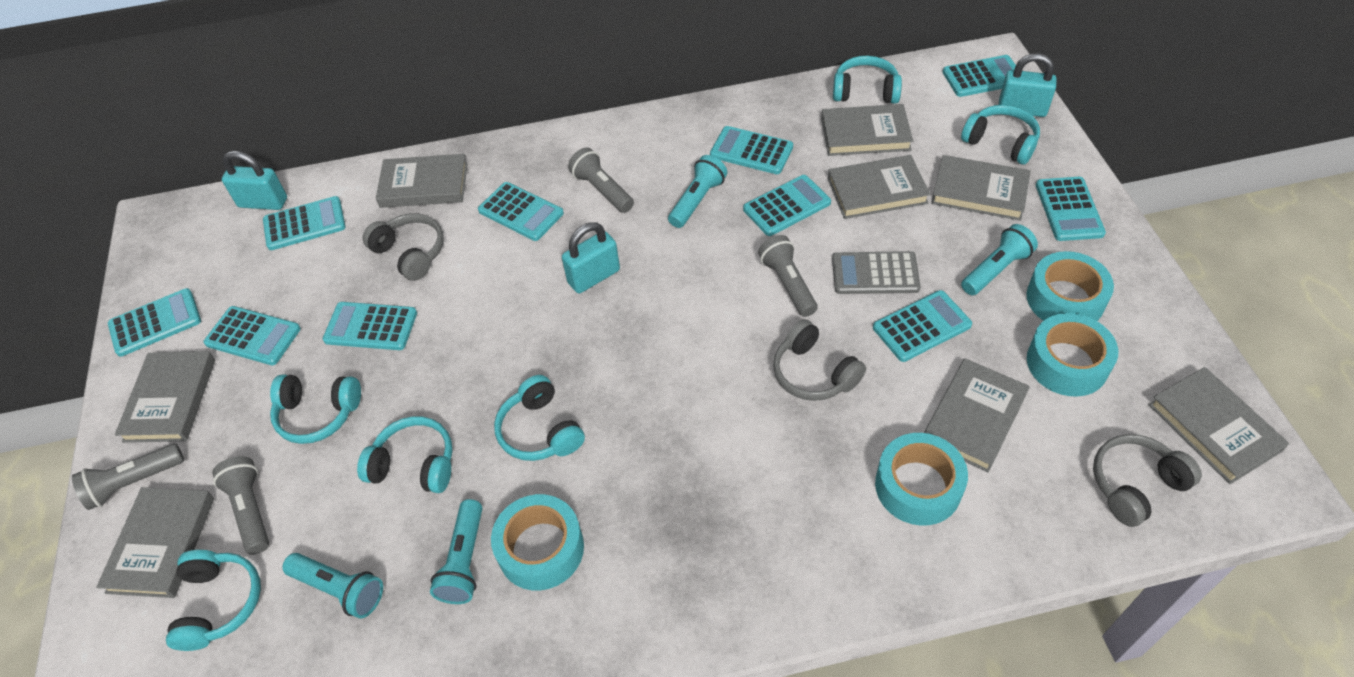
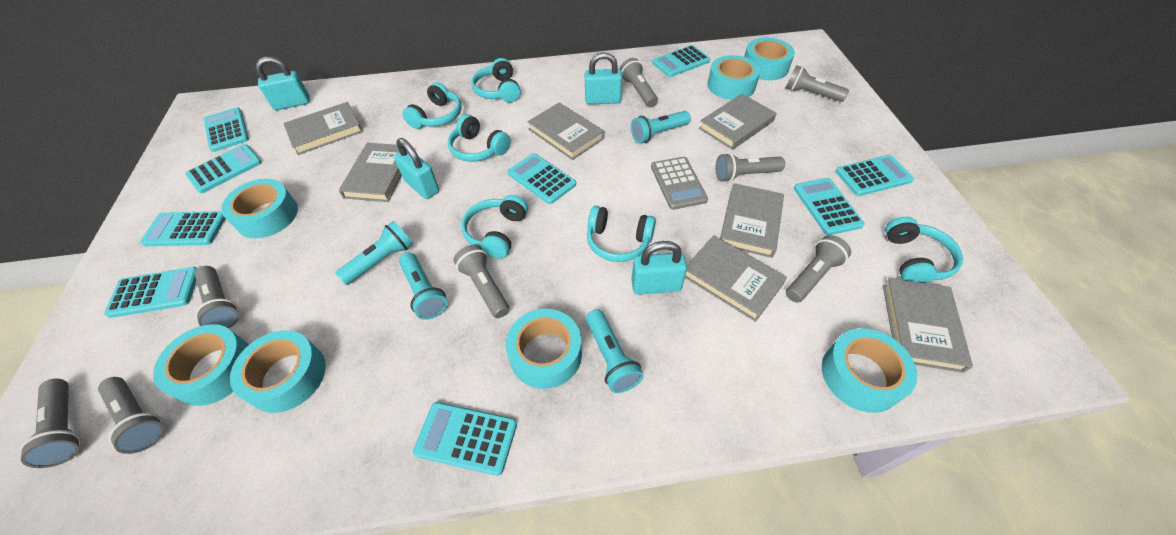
grey book: [96,487,214,598] [115,351,215,443] [376,154,468,208] [821,104,913,156] [828,155,930,219] [924,358,1030,472] [931,155,1031,221] [1149,367,1289,484] = 8 -> [283,102,363,155] [339,143,402,202] [527,102,604,160] [685,235,787,322] [699,94,776,150] [720,183,784,258] [883,278,973,373] = 7
grey flashlight: [72,444,184,510] [212,456,269,555] [568,147,634,213] [758,235,817,317] = 4 -> [19,379,82,468] [98,377,165,454] [195,266,239,328] [454,245,510,318] [620,58,658,107] [716,153,785,182] [786,65,849,102] [786,235,851,303] = 8
grey headphones: [363,213,444,281] [773,319,866,401] [1093,434,1202,527] = 3 -> none = 0
turquoise calculator: [108,288,201,357] [204,306,301,365] [263,196,346,250] [323,302,417,350] [478,182,564,241] [710,126,793,174] [743,175,831,236] [873,290,972,362] [943,55,1016,97] [1036,177,1106,241] = 10 -> [104,267,197,318] [140,211,226,246] [185,144,262,193] [204,107,249,152] [413,402,517,476] [508,153,576,204] [652,45,710,77] [794,178,865,235] [836,155,914,196] = 9
turquoise padlock: [222,151,287,210] [562,222,620,293] [999,53,1057,117] = 3 -> [256,57,310,110] [394,138,439,199] [585,52,622,104] [631,241,687,295] = 4
turquoise tape: [491,494,584,590] [875,433,968,526] [1026,251,1114,321] [1027,313,1118,397] = 4 -> [153,324,249,406] [221,179,298,238] [230,330,326,413] [506,309,582,389] [708,55,760,100] [744,37,795,80] [822,328,917,413] = 7

